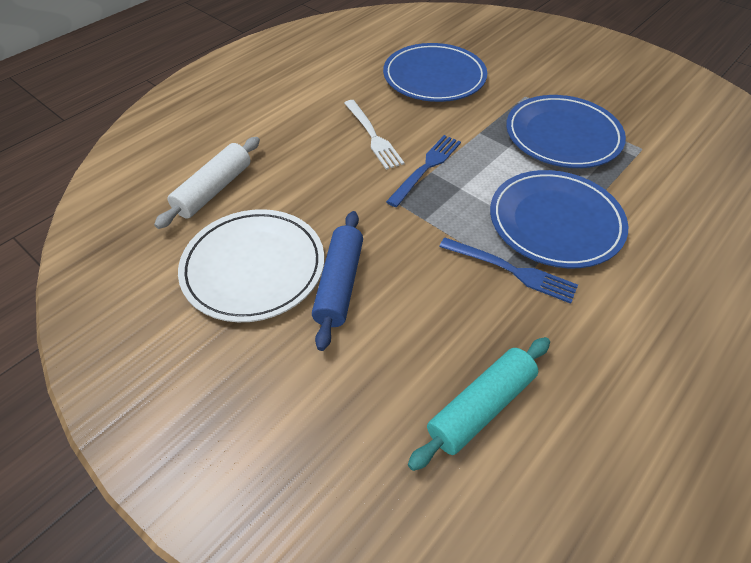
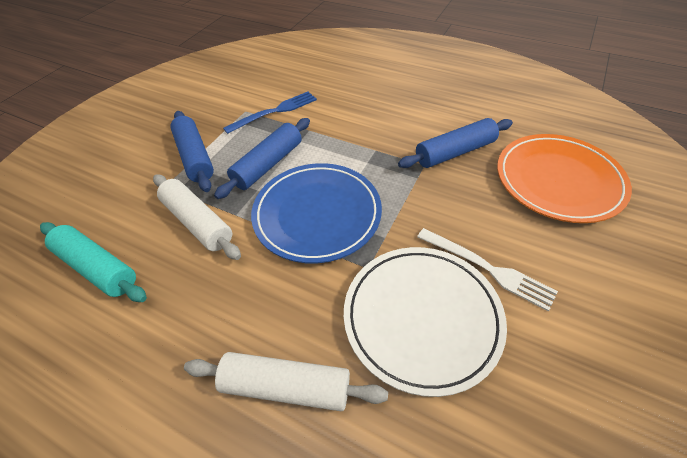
blue fork: [386,135,461,207] [439,237,578,304] = 2 -> [223,91,317,134] = 1
blue plate: [383,43,487,102] [490,170,628,268] [506,95,626,168] = 3 -> [251,163,382,263] = 1
blue rolling pin: [312,211,363,351] = 1 -> [170,111,214,192] [214,118,310,199] [398,118,513,168] = 3
orange plate: none = 0 -> [497,134,632,223] = 1
white rolling pin: [154,137,260,229] = 1 -> [153,174,241,260] [184,352,388,411] = 2

